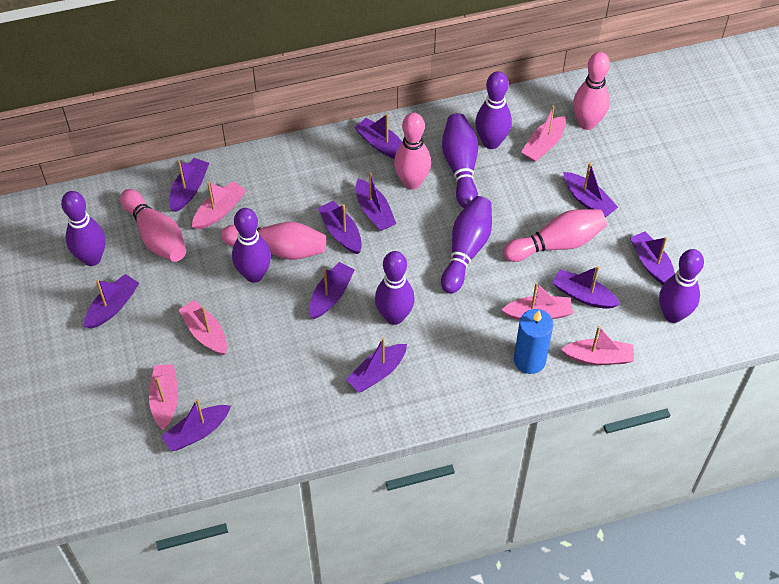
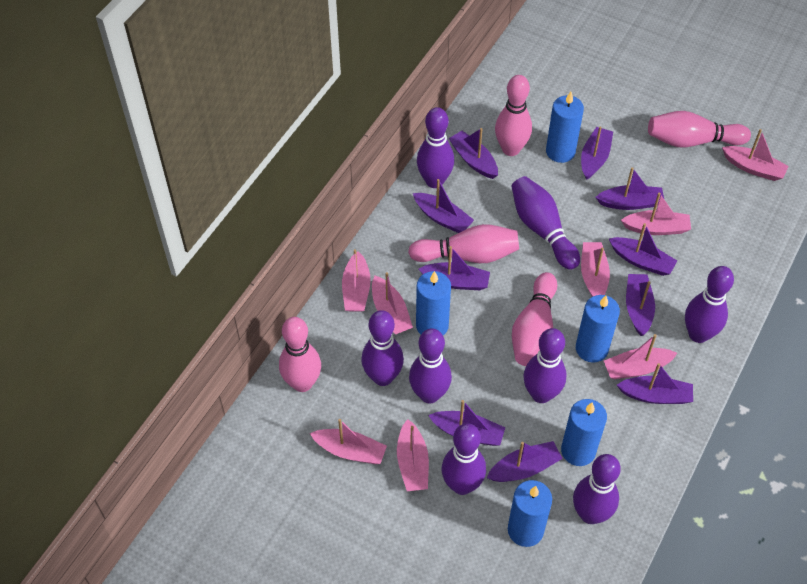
blue candle: [514,309,553,374] = 1 -> [416,271,451,335] [508,480,552,547] [546,92,584,163] [561,399,607,466] [576,295,620,363] = 5
pink boat: [149,364,178,430] [179,300,227,355] [192,181,246,230] [502,282,573,320] [521,105,566,162] [561,326,634,365] = 6 -> [310,419,387,464] [342,249,371,312] [372,272,413,334] [397,419,429,491] [581,242,610,297] [604,334,677,379] [621,193,691,235] [722,129,789,181] = 8
purple boat: [84,274,139,329] [161,399,231,451] [169,158,209,212] [309,262,355,319] [318,201,362,254] [346,338,407,393] [354,114,402,159] [356,172,397,231] [552,266,620,309] [563,162,618,217] [630,231,675,285] = 11 -> [413,179,474,233] [419,246,490,290] [428,400,505,446] [449,128,498,179] [487,441,563,482] [581,127,613,180] [596,167,664,210] [609,223,677,276] [617,363,693,404] [626,274,655,336] = 10
purple bowling pin: [61,191,106,266] [232,208,271,283] [375,251,415,325] [441,196,492,294] [442,113,478,208] [475,71,512,149] [659,249,704,323] = 7 -> [361,310,404,386] [409,328,452,404] [417,107,454,188] [441,423,486,495] [512,176,580,270] [523,328,567,403] [573,454,621,524] [685,266,734,343] = 8

